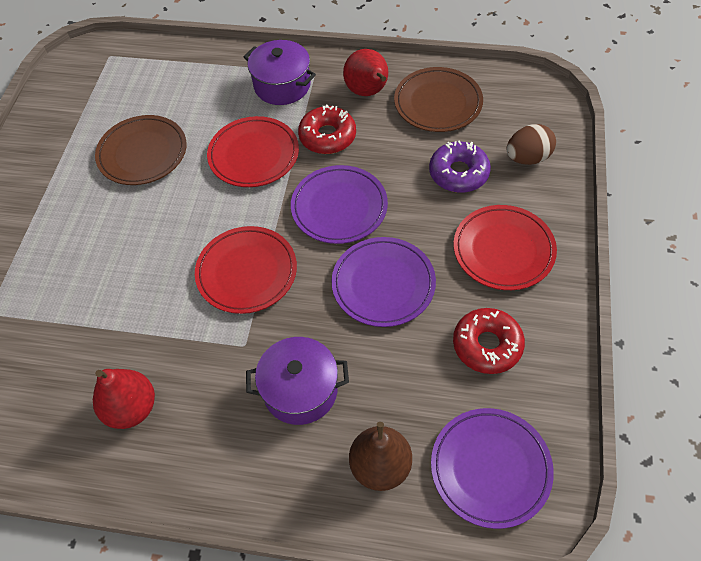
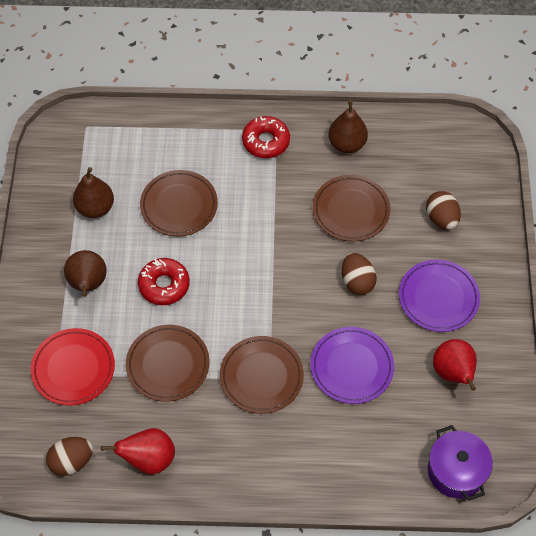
brown egg: [507,124,556,165] = 1 -> [46,437,93,476] [342,253,377,295] [426,191,461,230] = 3
brown pear: [349,422,412,491] = 1 -> [64,250,107,297] [73,167,114,218] [328,100,368,153] = 3
brown plate: [95,115,187,185] [394,67,483,132] = 2 -> [126,325,209,402] [140,170,218,237] [220,336,304,414] [313,175,391,242] = 4
purple donut: [429,140,491,193] = 1 -> none = 0
purple plate: [291,165,388,244] [332,237,436,327] [431,408,554,529] = 3 -> [310,327,394,404] [399,260,480,332] = 2
purple pot: [244,40,316,105] [246,337,349,425] = 2 -> [428,425,493,501] = 1
red plate: [195,226,297,314] [207,116,299,187] [453,205,557,290] = 3 -> [31,328,115,406] = 1

